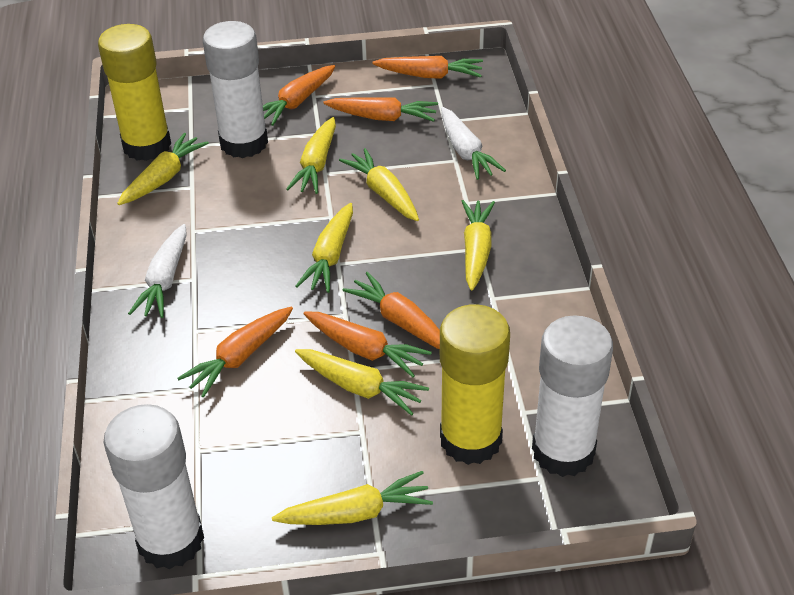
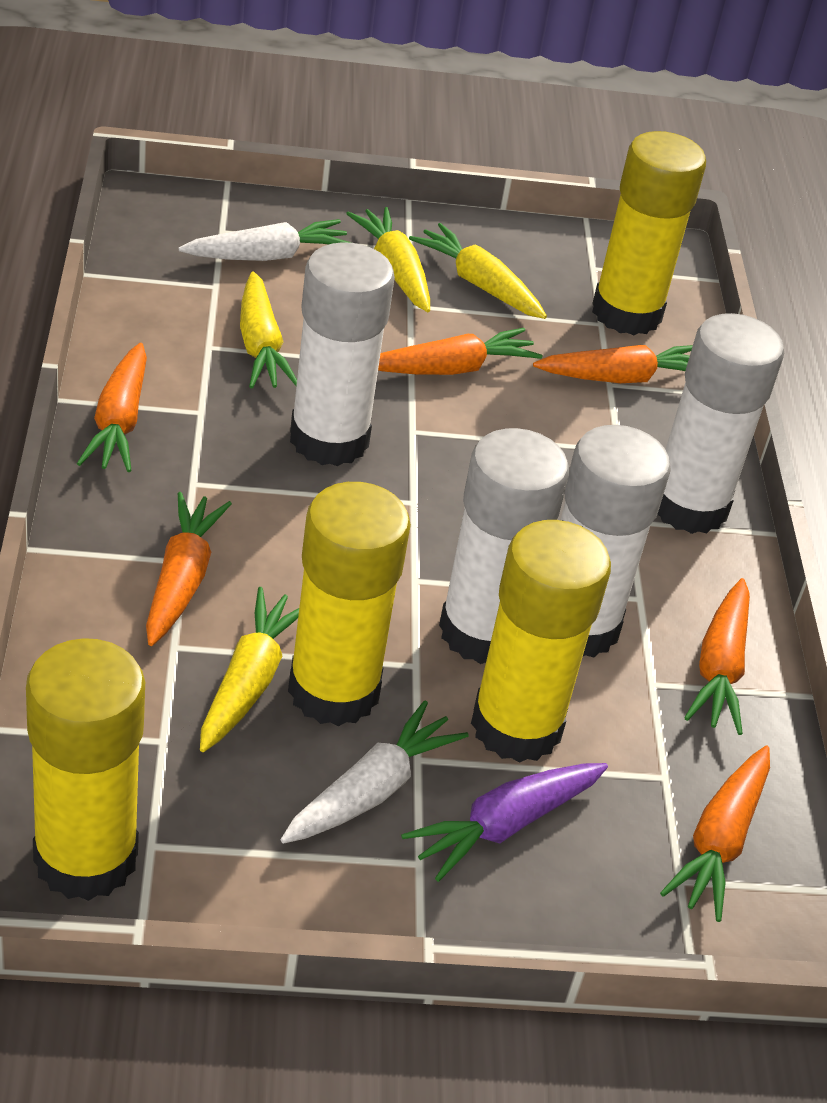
purple carrot: none = 0 -> [401,763,608,882] = 1
white glue stick: [104,404,204,569] [203,21,268,158] [532,315,613,477] = 3 -> [290,242,395,466] [439,428,569,664] [561,425,671,658] [657,313,784,534] = 4
yellow carrot: [117,133,209,205] [272,471,433,525] [286,117,336,194] [295,203,353,293] [295,349,429,416] [339,148,419,221] [462,200,495,291] = 7 -> [200,587,299,752] [240,271,297,388] [346,207,430,312] [409,223,547,319] = 4
yellow glue stick: [98,24,171,161] [440,304,510,465] = 2 -> [26,638,145,901] [288,482,411,726] [471,520,611,763] [592,131,706,335] = 4

